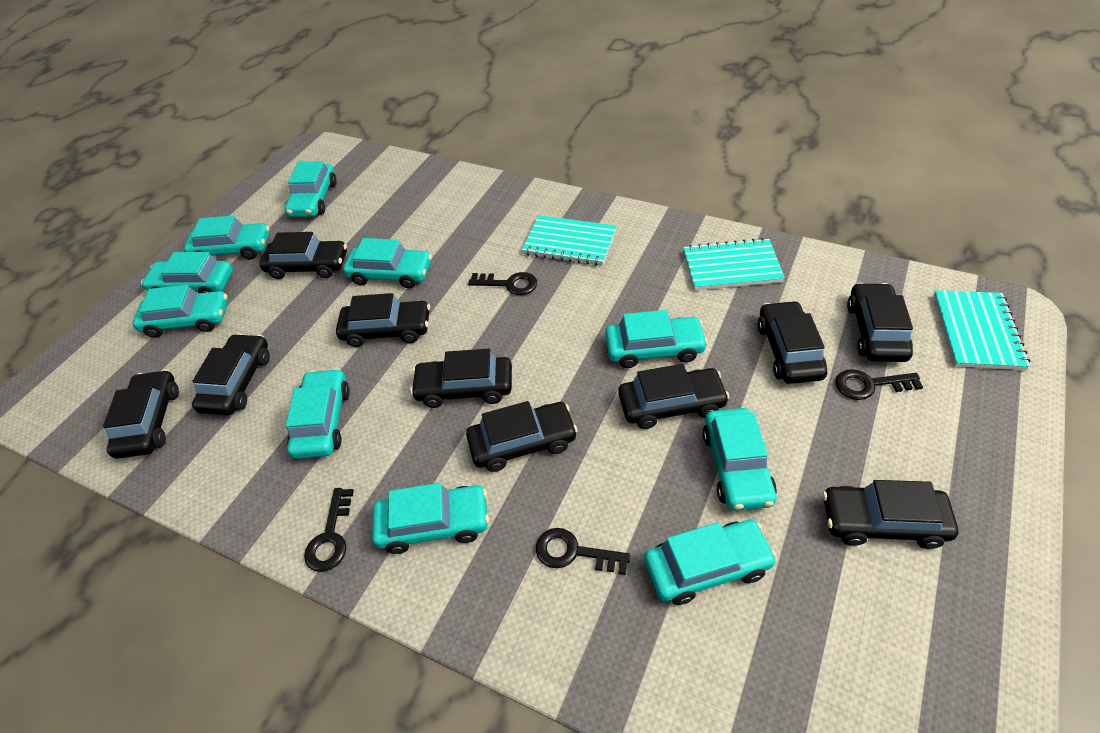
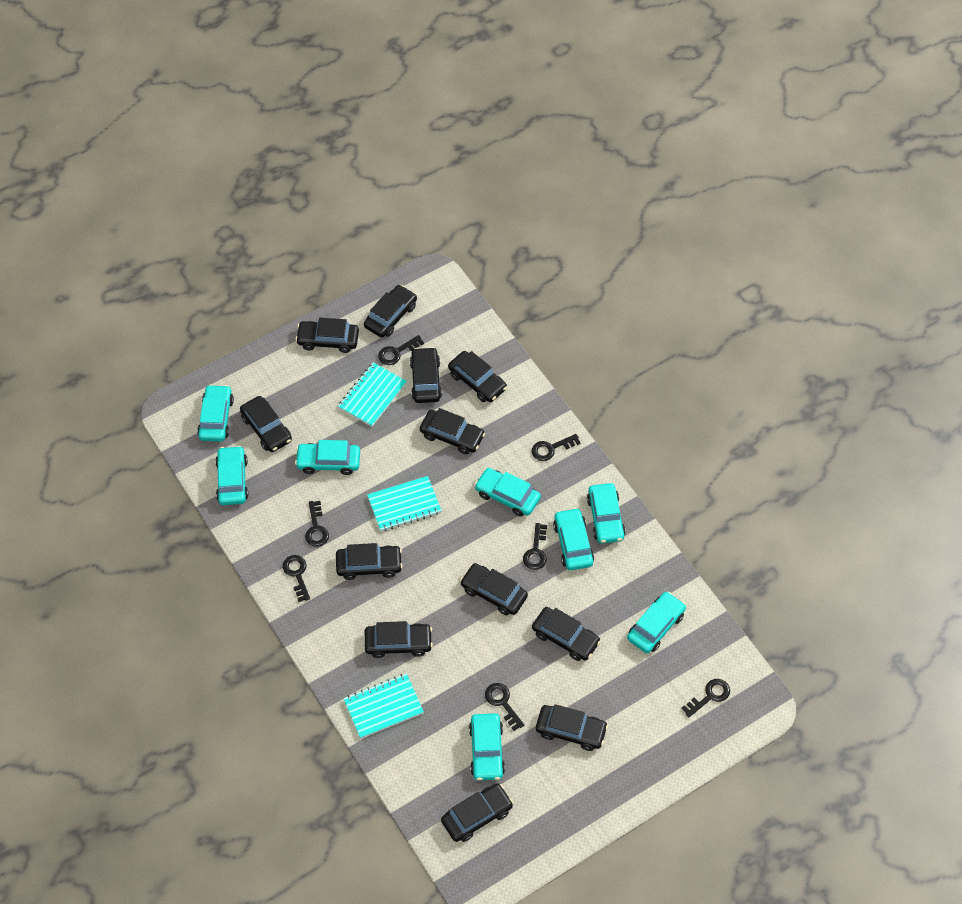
black car: [103,370,179,459] [192,333,270,415] [259,232,347,279] [336,293,430,347] [410,349,512,408] [466,401,578,472] [618,364,730,429] [758,300,827,384] [823,480,959,549] [847,283,913,362] = 10 -> [240,396,292,452] [296,318,359,353] [336,543,403,580] [364,285,417,338] [365,621,433,658] [410,347,442,403] [420,408,485,454] [441,783,513,842] [448,351,507,402] [460,563,528,616] [532,607,601,661] [536,704,608,751] = 12
black key: [304,488,354,572] [468,272,537,295] [536,528,631,575] [835,369,923,400] = 4 -> [283,555,310,602] [305,501,329,547] [378,335,424,365] [485,683,524,731] [523,523,547,570] [532,434,581,461] [682,679,730,717] = 7
turquoise car: [133,285,228,338] [141,252,233,293] [184,215,270,259] [284,161,337,217] [286,368,350,459] [343,238,432,288] [372,483,489,554] [605,310,708,368] [644,520,777,605] [703,408,777,511] = 10 -> [197,384,234,442] [215,446,249,505] [295,440,360,475] [469,713,505,781] [475,468,541,517] [553,508,594,570] [587,483,626,543] [627,592,686,653] = 8

